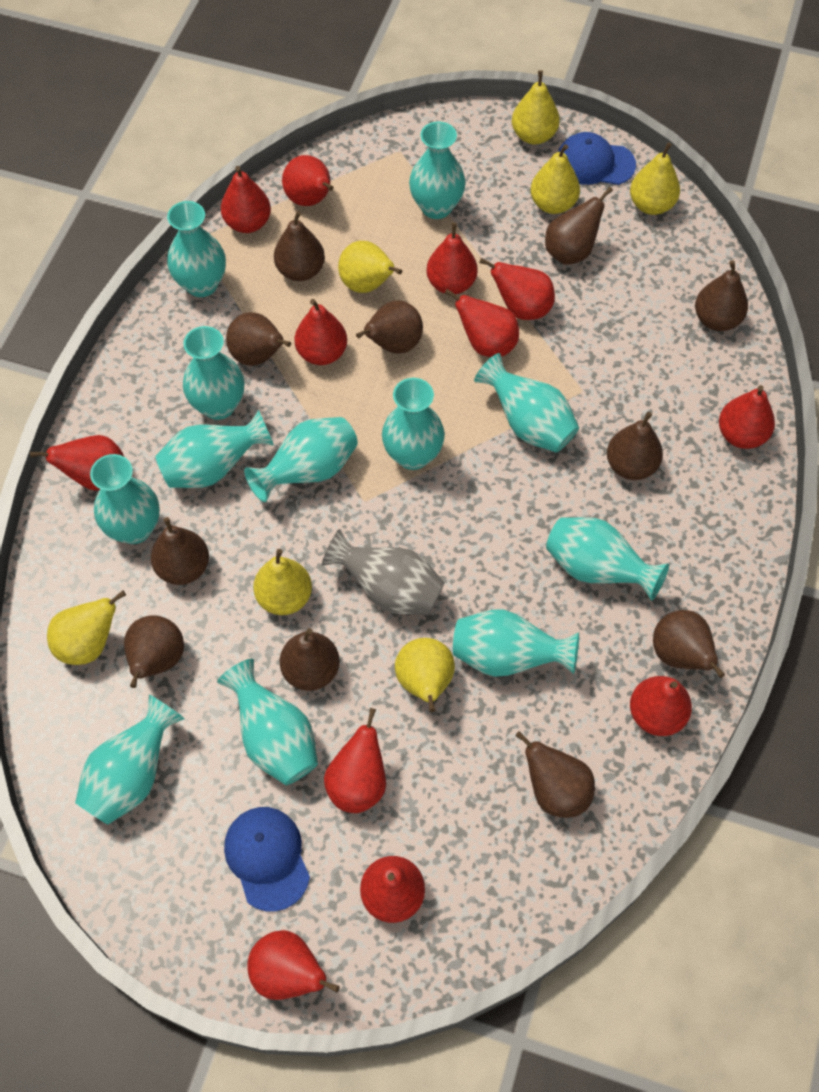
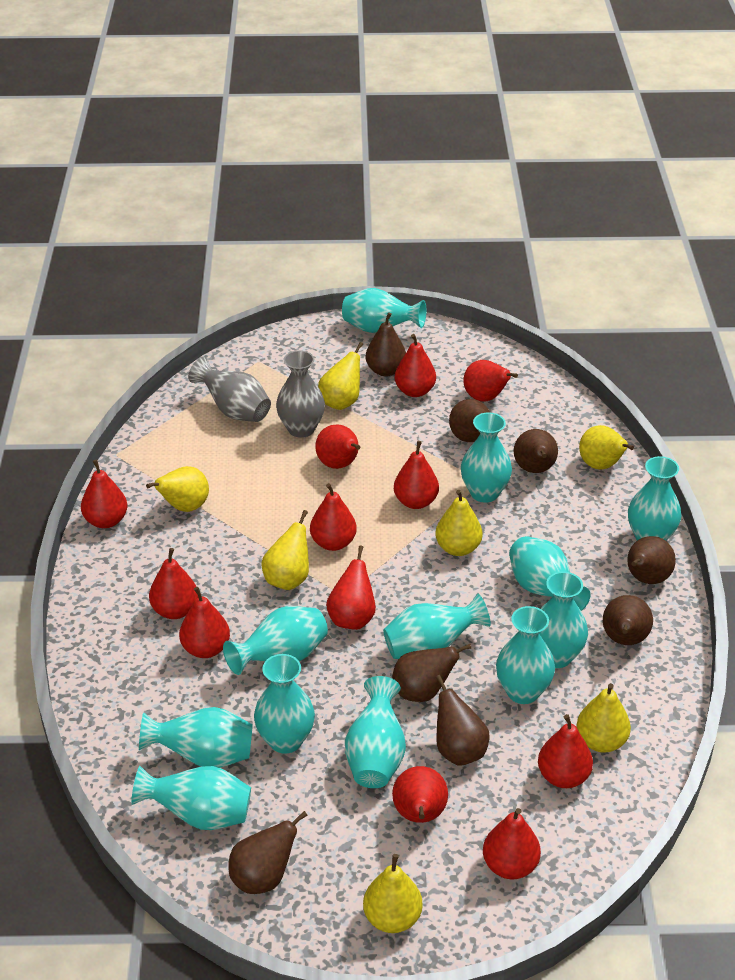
blue cap: [224,807,310,912] [558,132,636,185] = 2 -> none = 0
brown pear: [124,615,184,688] [151,517,209,585] [226,312,291,366] [274,211,325,281] [280,628,340,691] [356,300,423,354] [515,731,595,818] [545,187,613,265] [607,412,663,480] [653,610,725,678] [695,260,748,331] = 11 -> [229,811,308,894] [365,312,406,377] [392,644,471,702] [435,675,489,766] [449,399,490,442] [514,429,558,473] [603,595,653,645] [627,536,676,584] = 8
grey vase: [322,529,445,615] = 1 -> [188,357,271,422] [276,350,325,438] = 2

